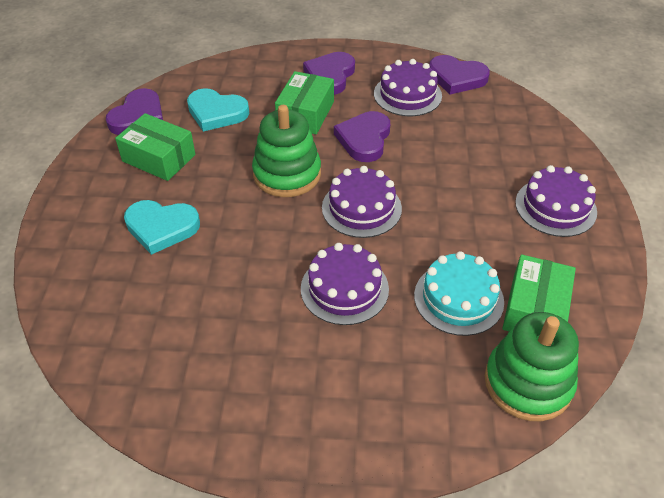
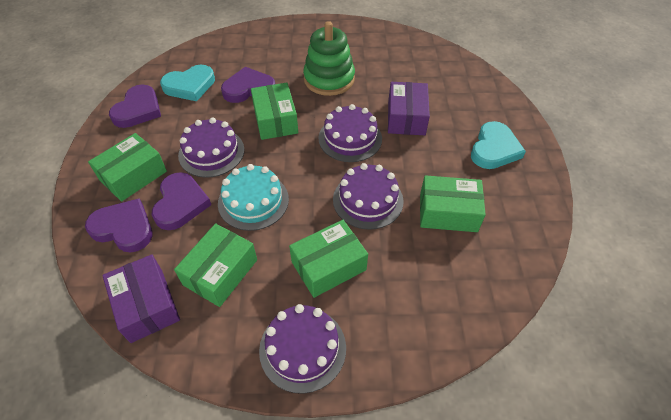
green box: [115,113,196,181] [275,71,334,134] [502,254,576,332] = 3 -> [88,133,167,202] [174,224,257,307] [251,83,298,140] [289,220,368,298] [420,175,486,232] = 5
green stacking toy: [252,105,321,197] [485,312,579,421] = 2 -> [303,21,355,96] = 1
purple box: none = 0 -> [102,254,180,343] [388,82,430,135] = 2

